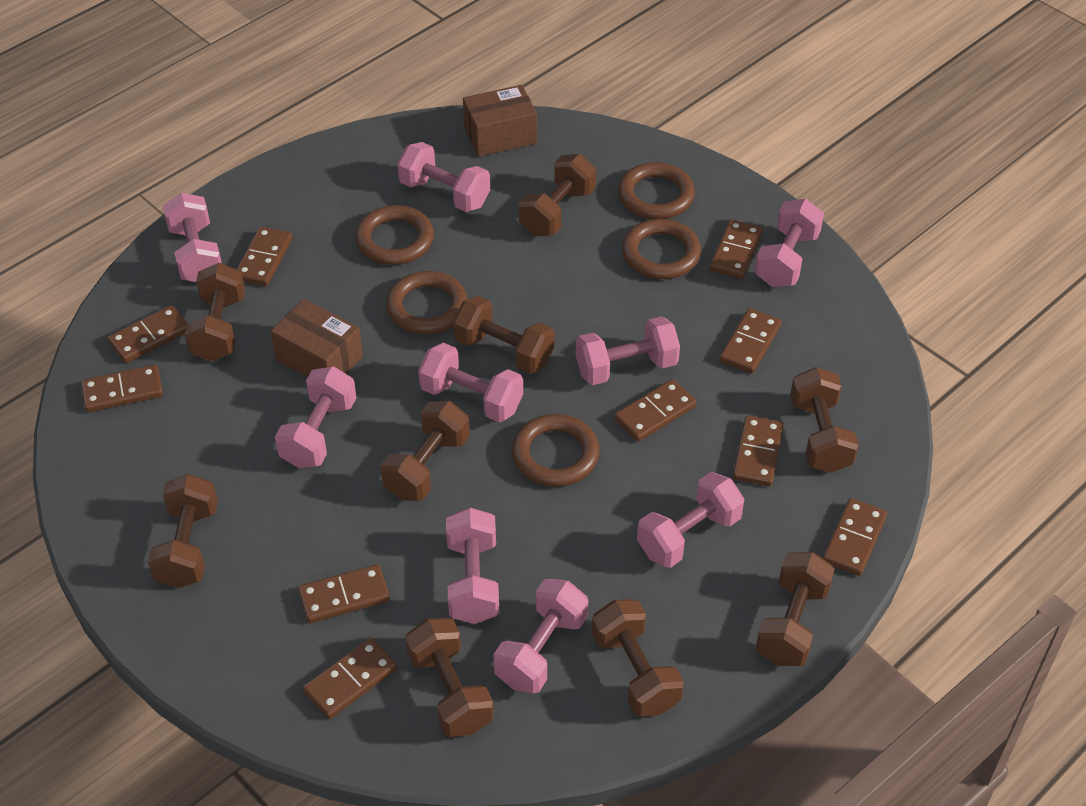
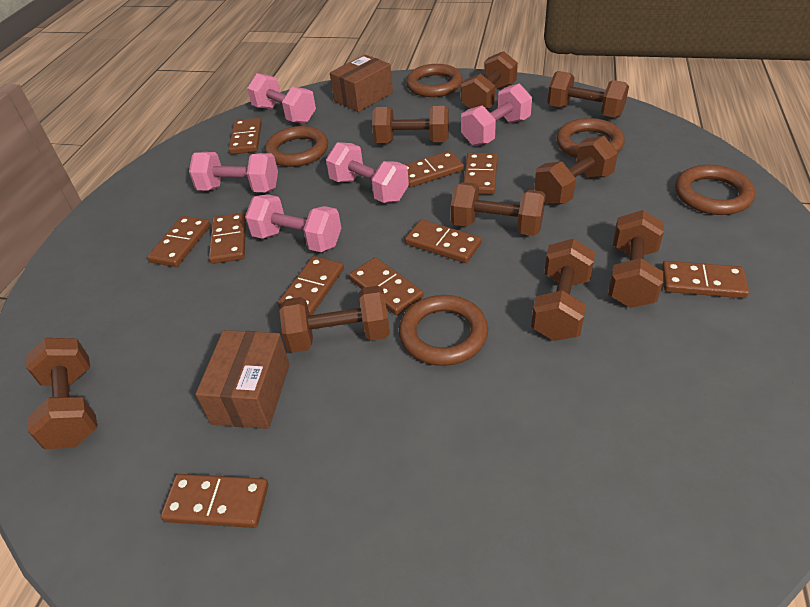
pink dumbbell: [163,193,222,282] [275,366,357,468] [397,142,490,212] [418,343,523,422] [446,508,500,624] [493,579,588,693] [576,316,680,385] [637,472,744,568] [755,199,824,287] = 9 -> [189,152,278,192] [245,194,341,252] [247,73,316,123] [326,142,409,203] [461,84,532,146] = 5

